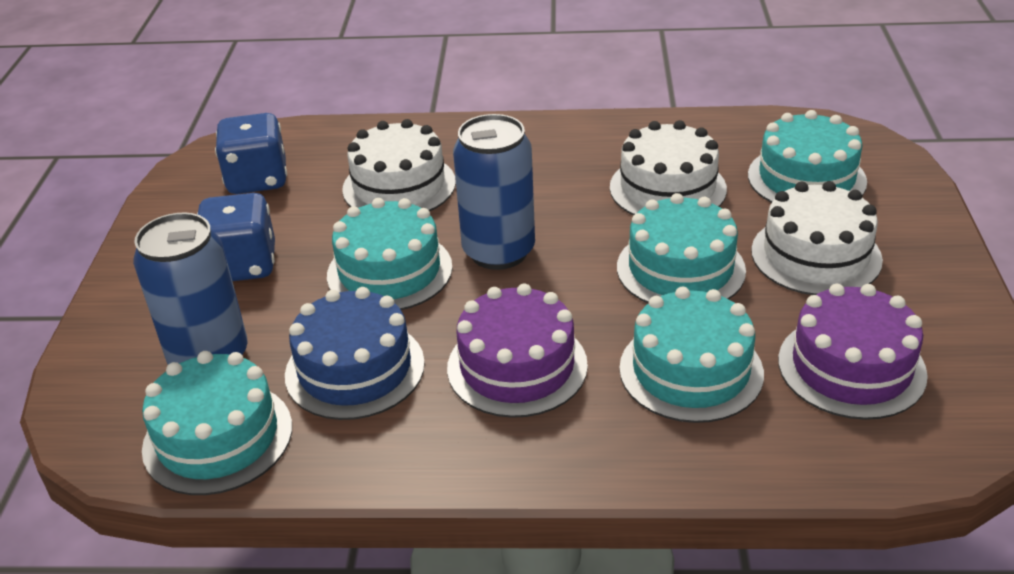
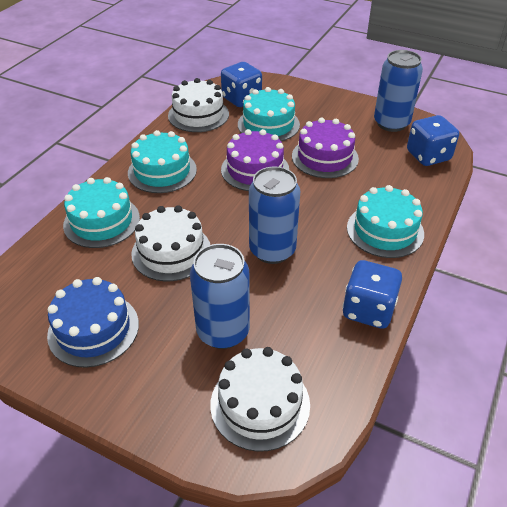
blue can: [133,213,248,365] [453,114,535,270] = 2 -> [190,244,250,349] [249,166,300,264] [374,50,423,132] = 3
blue dice: [197,193,275,281] [215,113,287,194] = 2 -> [221,62,262,107] [342,260,402,329] [407,115,459,166] = 3
turquoise cake: [142,351,292,495] [327,198,453,310] [617,193,746,303] [619,287,764,423] [748,110,867,203] = 5 -> [63,177,140,248] [128,130,197,193] [238,87,300,141] [347,185,424,258] = 4

